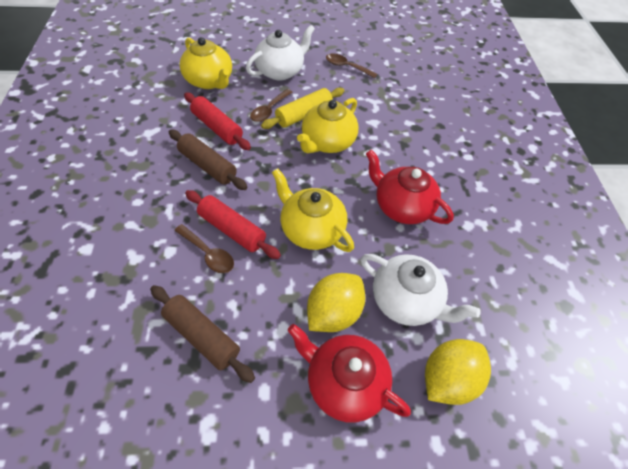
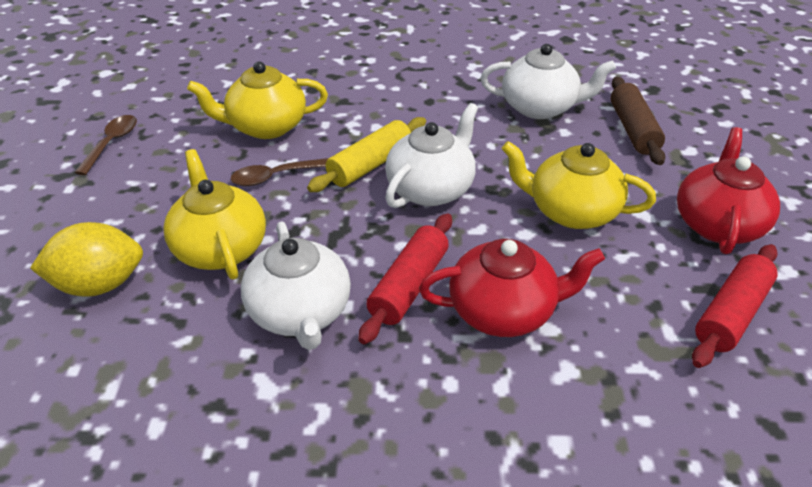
brown rolling pin: [150,285,255,383] [169,130,247,190] = 2 -> [611,77,665,165] = 1
brown spoon: [174,224,234,273] [250,89,292,122] [326,53,377,78] = 3 -> [74,115,137,175] [231,158,328,186] = 2
white teapot: [246,25,315,81] [361,254,481,326] = 2 -> [241,222,351,350] [385,103,478,208] [481,44,616,119] = 3
yellow lemon: [307,273,365,332] [425,339,491,405] = 2 -> [30,222,143,297] = 1

